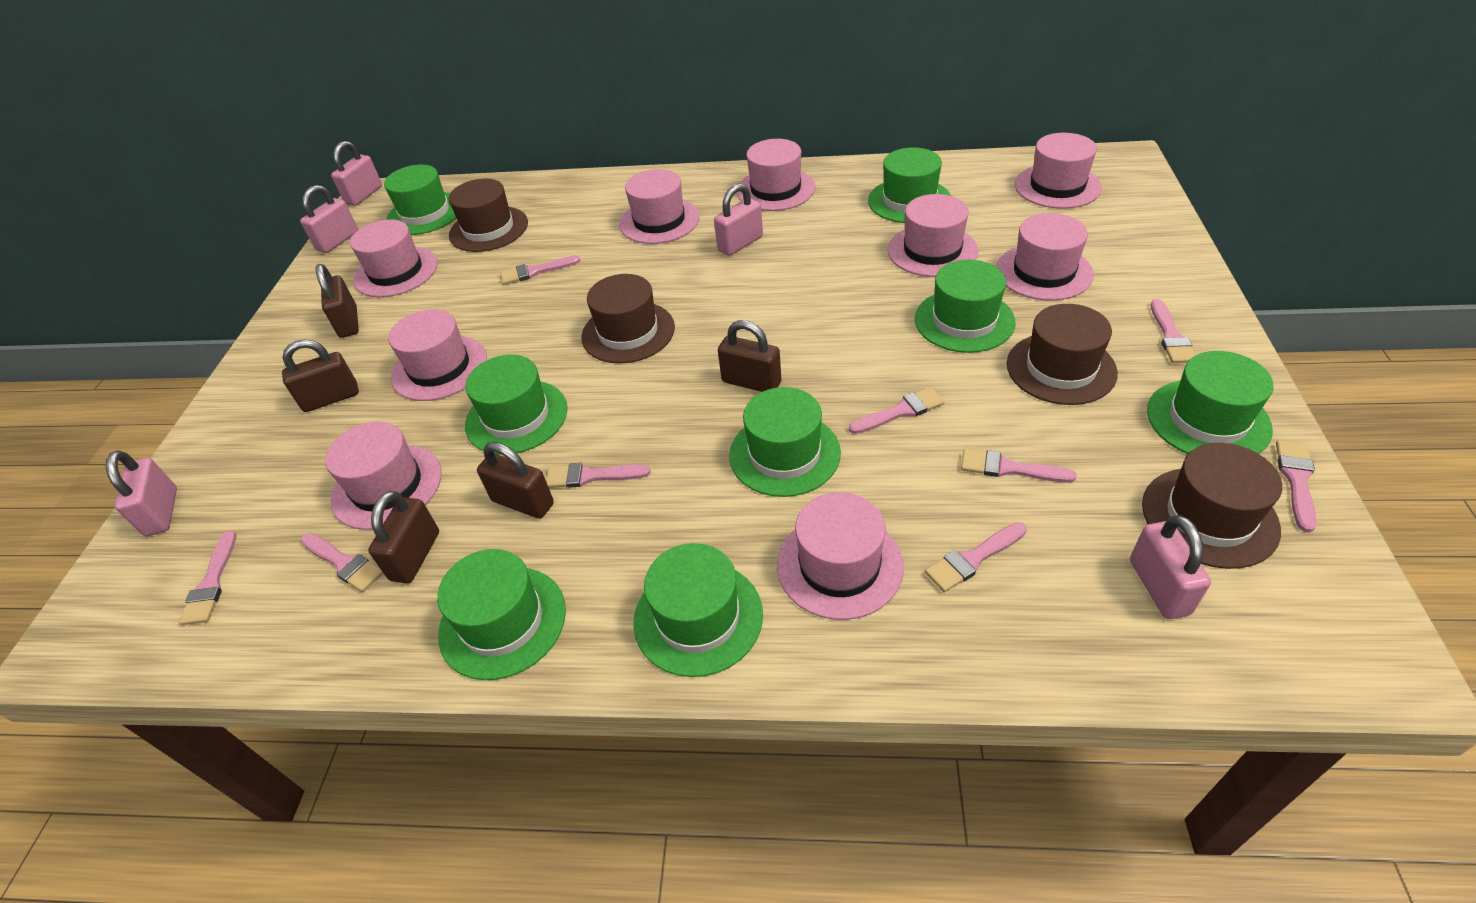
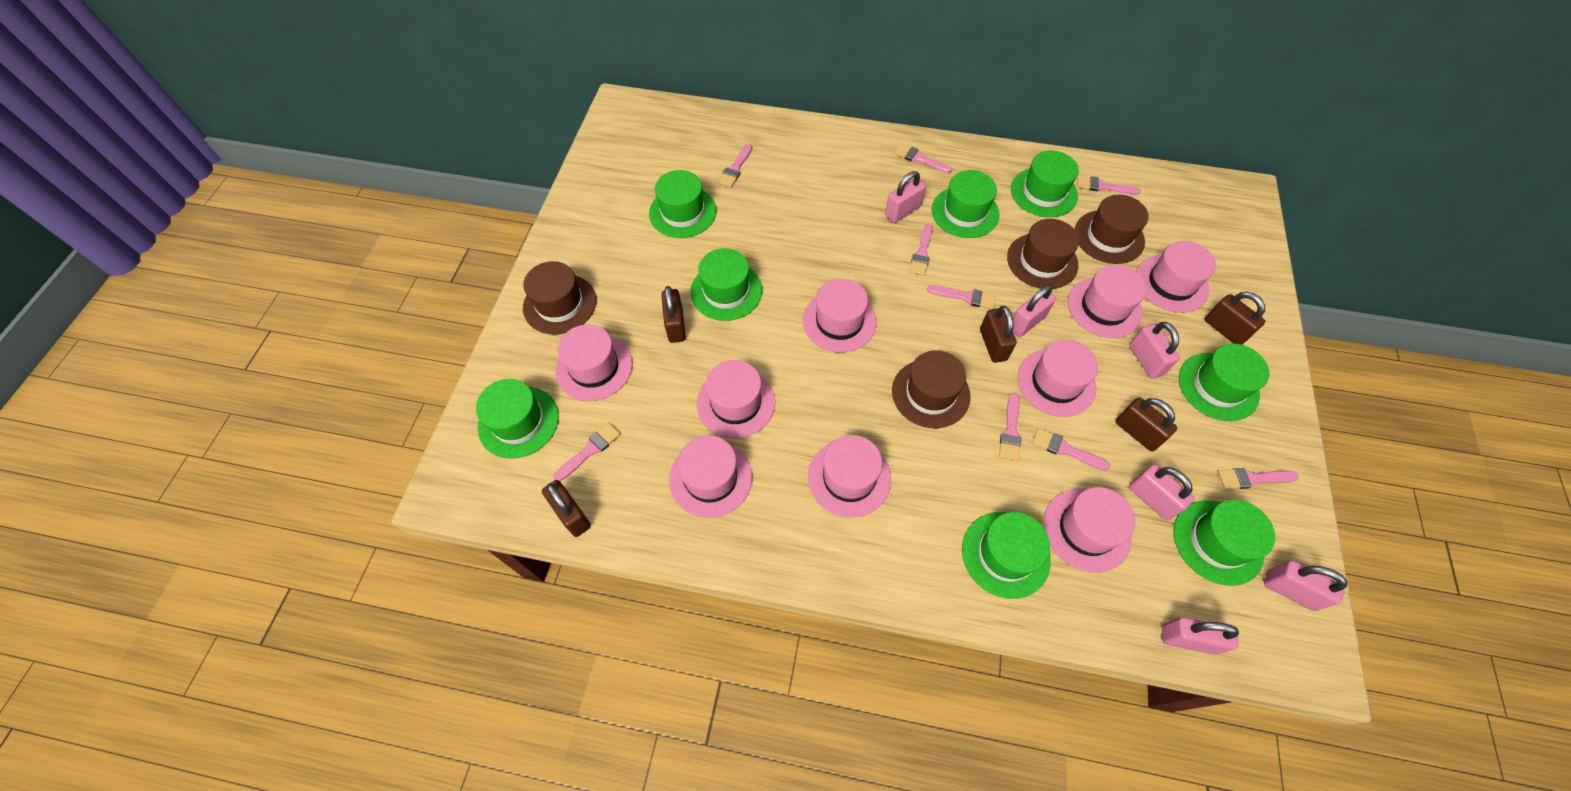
pink padlock: [105,451,177,536] [300,185,358,253] [331,141,382,206] [714,183,763,256] [1130,515,1211,619] = 5 -> [885,171,926,223] [1013,285,1056,337] [1129,322,1180,379] [1129,464,1195,520] [1162,617,1239,655] [1264,560,1347,611] = 6

